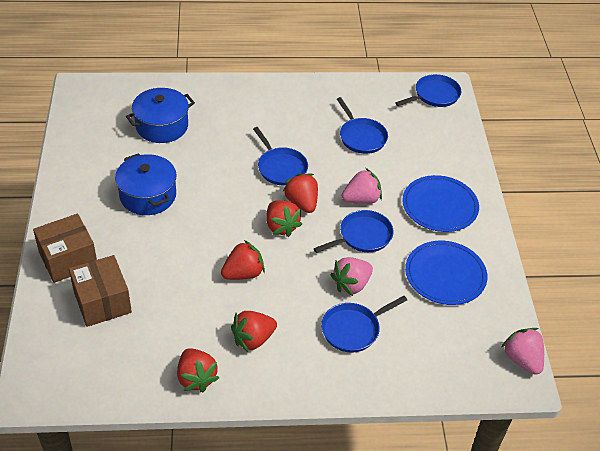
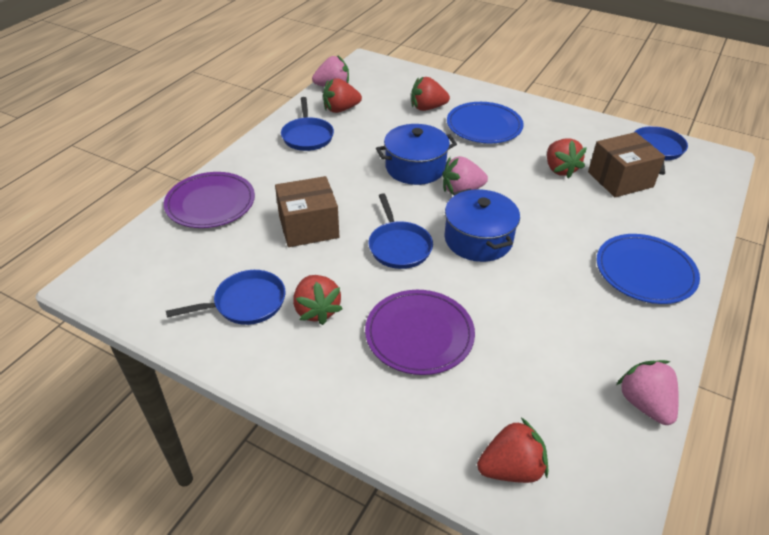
blue pan: [253,127,308,185] [314,210,393,253] [321,296,407,353] [337,97,388,154] [395,74,461,107] = 5 -> [166,270,285,325] [281,97,334,151] [368,194,433,269] [635,126,688,175] = 4
purple plate: none = 0 -> [164,172,255,228] [365,290,475,375] = 2

